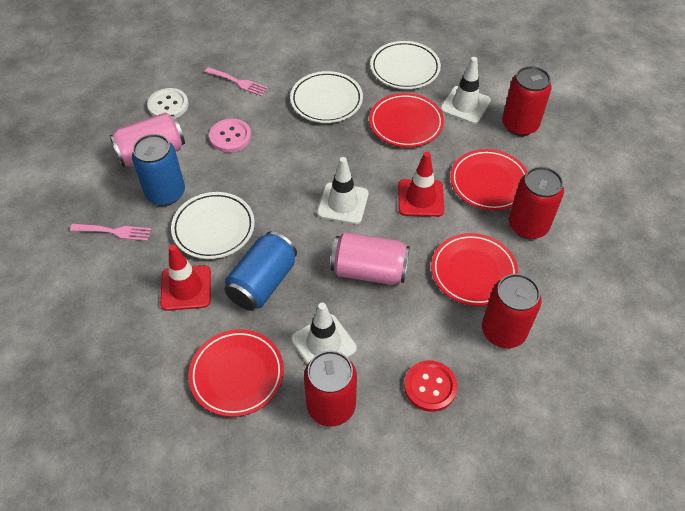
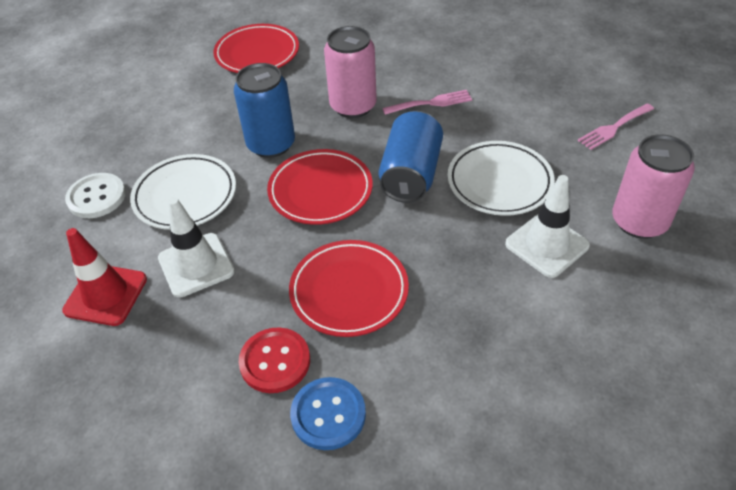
blue button: none = 0 -> [290,377,366,450] = 1
pink button: [209,119,251,152] = 1 -> none = 0
red can: [304,350,357,427] [482,274,542,348] [502,66,552,136] [509,167,564,239] = 4 -> none = 0
red plate: [188,329,284,417] [369,93,444,147] [431,233,518,306] [450,149,528,211] = 4 -> [213,24,299,73] [267,149,372,225] [289,240,409,337] = 3
red traffic cone: [160,244,211,311] [398,152,444,217] = 2 -> [62,228,147,326] = 1
white plate: [171,192,255,259] [290,71,363,123] [370,41,441,89] = 3 -> [130,154,236,230] [448,141,555,216] = 2
white traffic cone: [291,303,357,365] [317,157,369,224] [440,57,491,124] = 3 -> [158,197,235,298] [505,175,590,278] = 2

